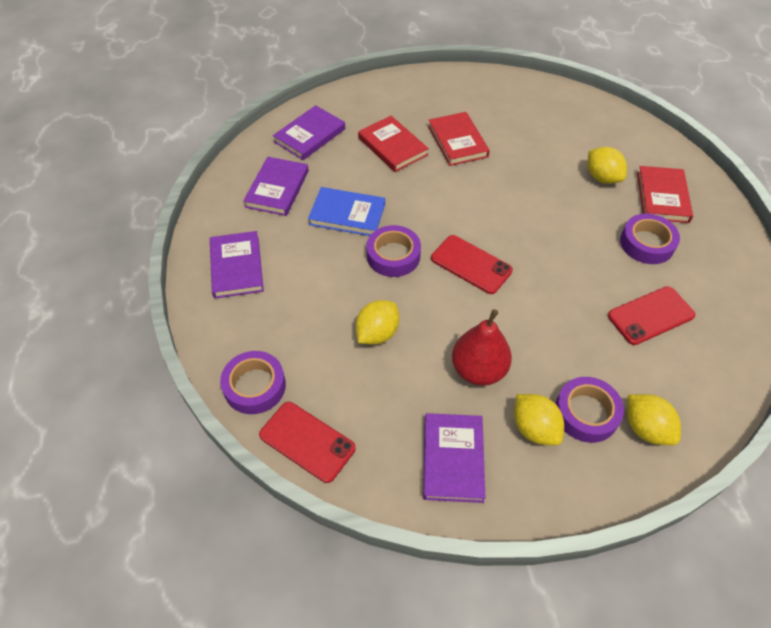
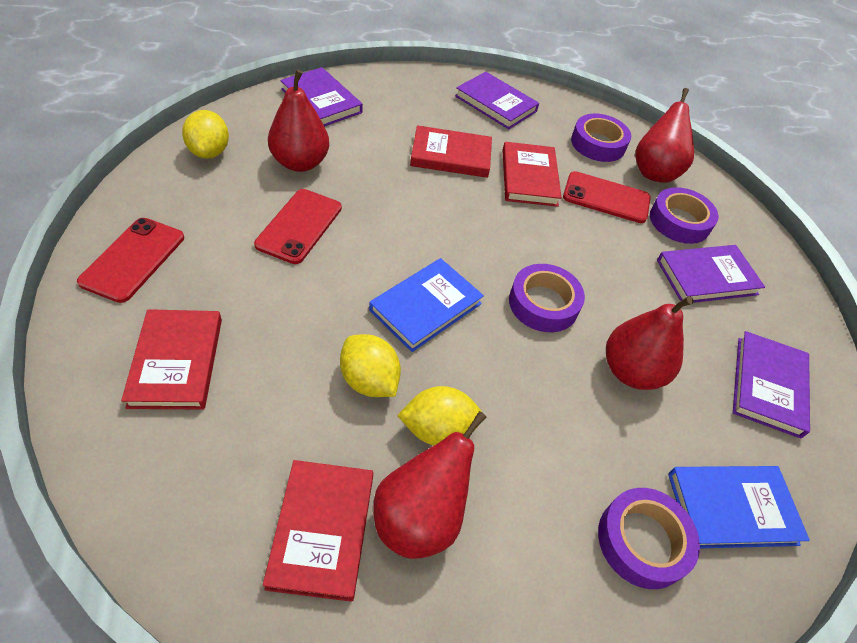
blue book: [308,187,385,236] = 1 -> [369,258,484,352] [668,466,810,548] = 2
red book: [358,116,429,172] [428,112,490,166] [637,166,693,223] = 3 -> [121,309,222,409] [263,460,373,602] [410,125,492,178] [502,142,562,207] = 4
red pear: [452,309,512,386] = 1 -> [268,69,329,172] [373,411,487,559] [606,296,694,390] [635,88,694,183] = 4
yellow lemon: [356,300,399,345] [514,394,564,446] [587,147,627,184] [627,394,681,445] = 4 -> [182,110,229,159] [340,334,401,397] [397,386,482,445] = 3

